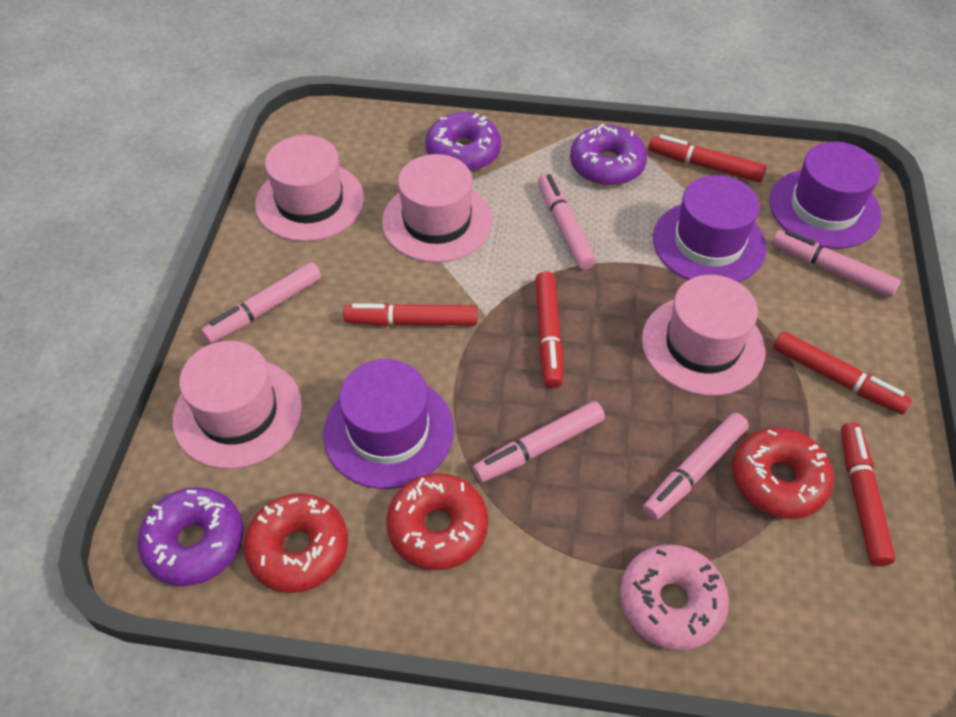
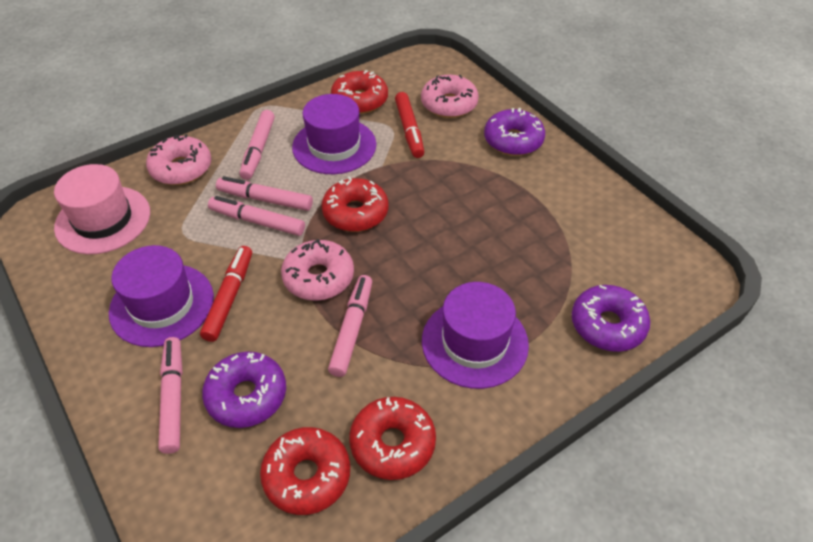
pink donut: [620,545,729,650] = 1 -> [146,134,211,185] [281,239,354,301] [421,75,479,118] = 3
pink hat: [172,341,302,469] [255,135,364,242] [382,154,493,263] [642,275,765,396] = 4 -> [54,164,150,254] = 1
red donut: [243,493,348,593] [386,473,488,570] [732,427,834,519] = 3 -> [260,427,350,515] [322,176,388,232] [331,70,388,114] [349,397,436,480] = 4
red marker: [343,303,477,326] [535,271,563,388] [648,135,767,182] [773,331,912,414] [841,422,895,566] = 5 -> [200,246,252,342] [395,92,424,158] = 2

